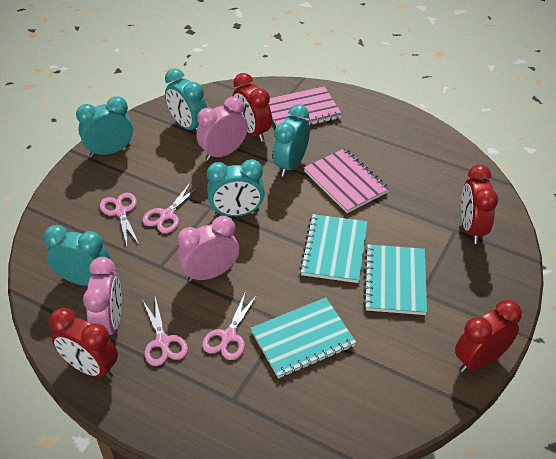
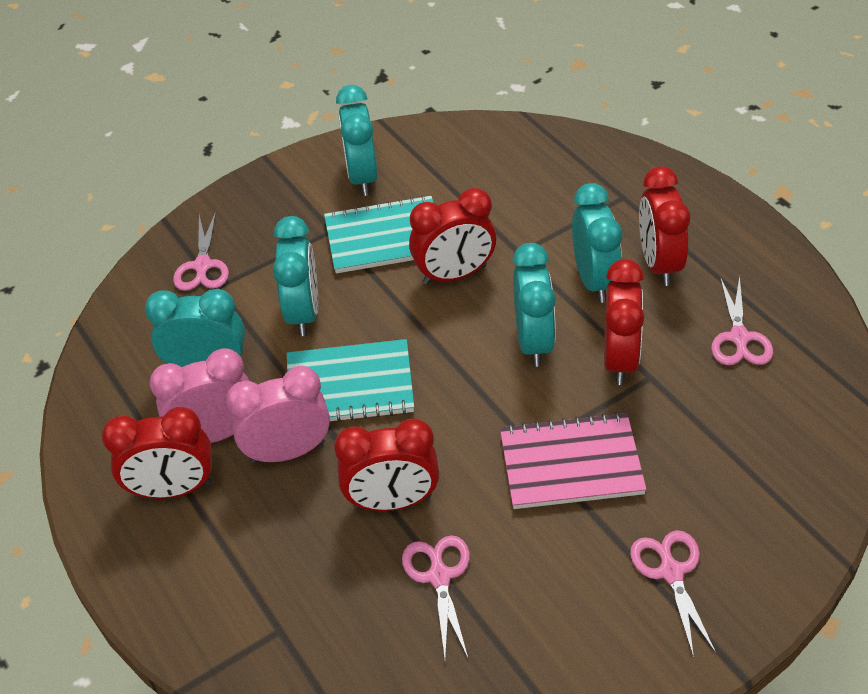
pink clock: [83,257,122,335] [178,216,239,282] [196,96,248,161] = 3 -> [150,348,249,443] [226,366,330,463] = 2
pink notebook: [269,86,342,126] [304,148,389,213] = 2 -> [500,412,647,509] = 1
red clock: [49,308,118,379] [233,73,272,142] [455,300,522,373] [461,165,498,244] = 4 -> [102,407,212,499] [334,419,439,511] [409,188,496,285] [604,259,644,385] [639,167,690,286] = 5
turquoise notebook: [251,298,356,379] [300,214,367,283] [363,245,427,315] = 3 -> [287,339,414,422] [324,195,433,274] = 2

